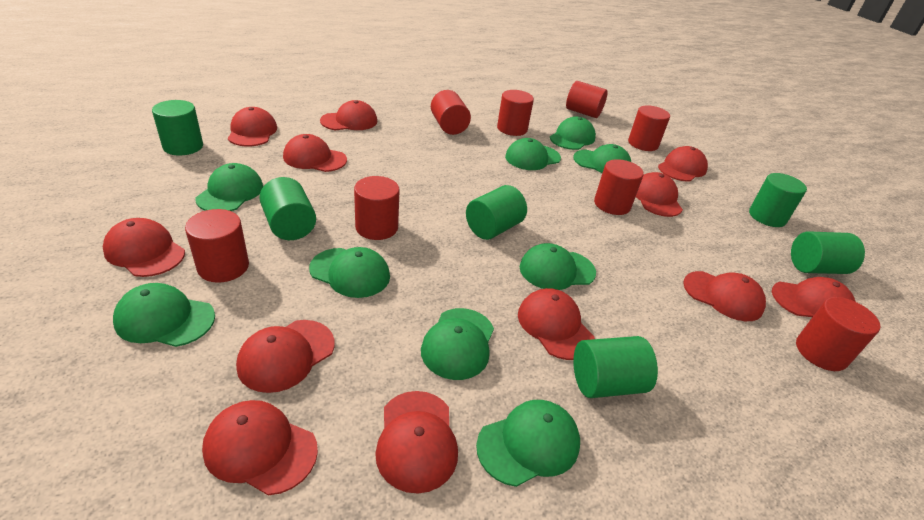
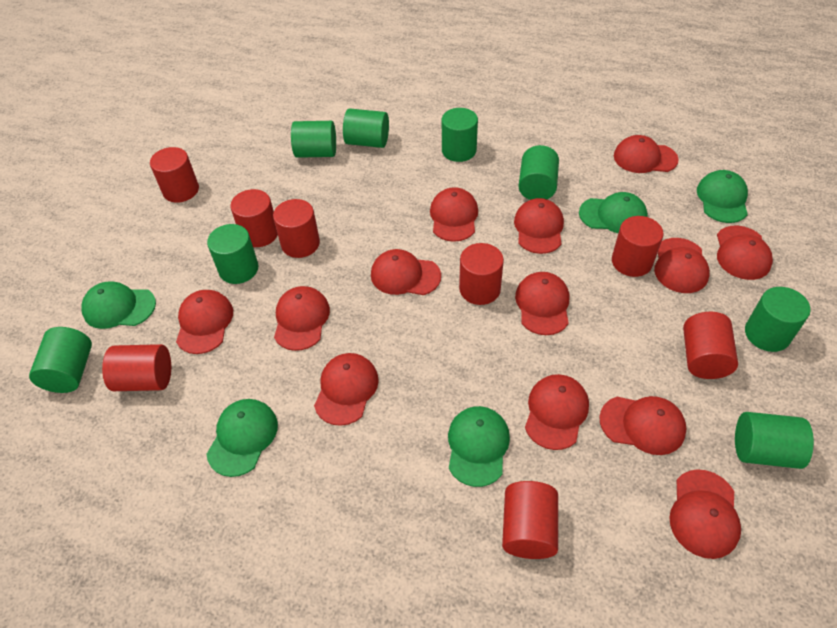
green cap: [113,283,215,347] [195,163,263,211] [309,247,390,298] [421,308,494,380] [476,400,580,487] [505,138,561,170] [520,243,596,290] [550,116,596,150] [573,144,631,173] = 9 -> [81,282,156,329] [207,399,278,477] [448,406,510,487] [579,192,648,233] [697,170,748,223] = 5
green cylinder: [152,100,203,155] [259,177,316,240] [466,185,527,240] [573,336,658,398] [749,173,807,227] [791,232,865,274] = 6 -> [29,327,92,393] [207,224,259,284] [291,121,336,158] [343,108,389,148] [442,108,478,162] [518,145,559,200] [735,412,814,469] [745,287,811,352] = 8
red cap: [103,218,185,277] [202,400,318,495] [228,107,277,146] [236,320,335,393] [283,134,347,172] [320,100,377,130] [375,391,458,494] [518,288,595,360] [636,172,683,217] [658,146,708,181] [683,271,766,321] [772,277,855,317] = 12 -> [176,290,233,354] [274,286,330,351] [314,353,379,426] [371,249,441,295] [430,187,478,242] [514,198,564,254] [515,272,569,335] [525,374,589,450] [599,396,687,455] [614,135,678,173] [654,238,710,293] [669,469,741,559] [717,226,773,280] = 13

